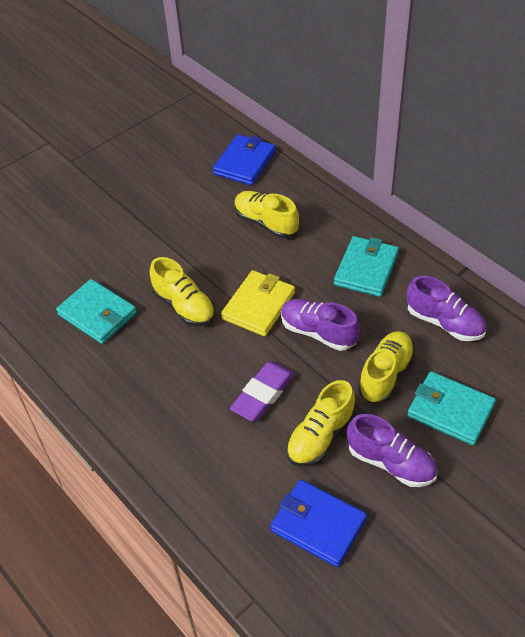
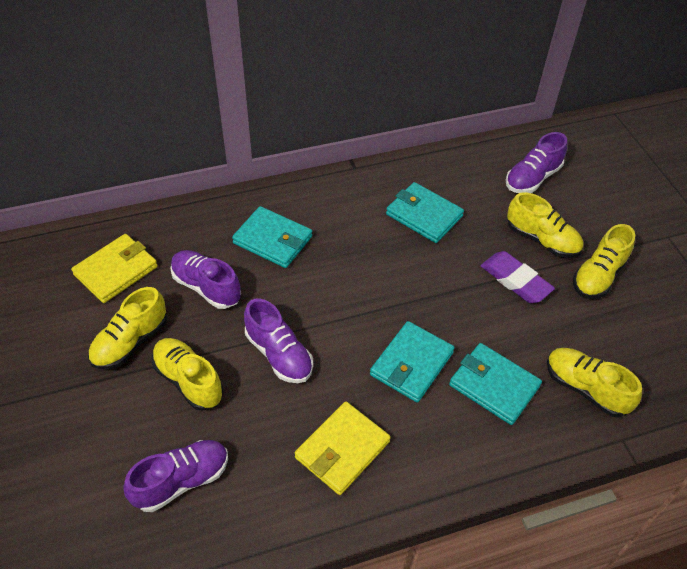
blue wallet: [213,135,276,185] [270,480,367,567] = 2 -> none = 0
purple shoe: [281,299,360,351] [347,414,438,487] [407,276,487,341] = 3 -> [123,440,228,512] [170,250,241,309] [244,299,313,383] [506,132,567,193] = 4
turquoise wallet: [56,279,137,344] [334,236,399,297] [407,371,496,445] = 3 -> [232,206,312,268] [370,321,454,402] [386,182,464,243] [449,343,542,425] = 4
yellow shoe: [150,257,215,326] [234,191,299,238] [286,380,355,467] [358,331,415,403] = 4 -> [88,287,167,369] [152,338,223,411] [507,192,583,258] [547,348,642,417] [573,224,635,298] = 5
yellow wallet: [221,270,295,336] = 1 -> [71,234,158,303] [295,402,391,495] = 2

